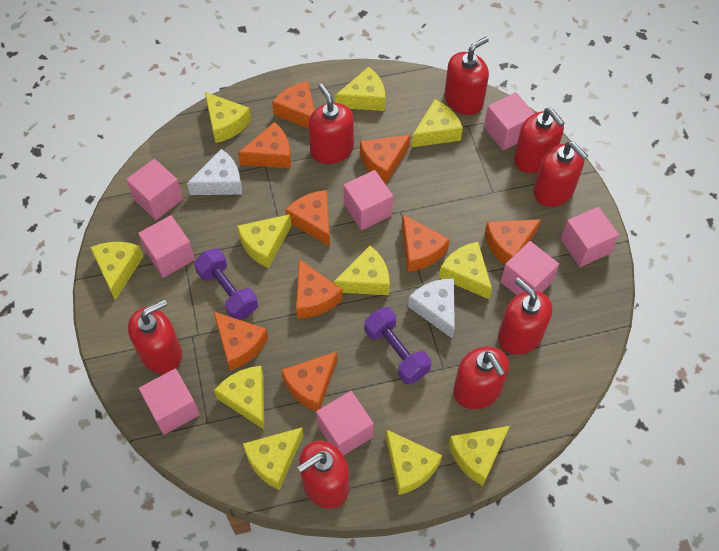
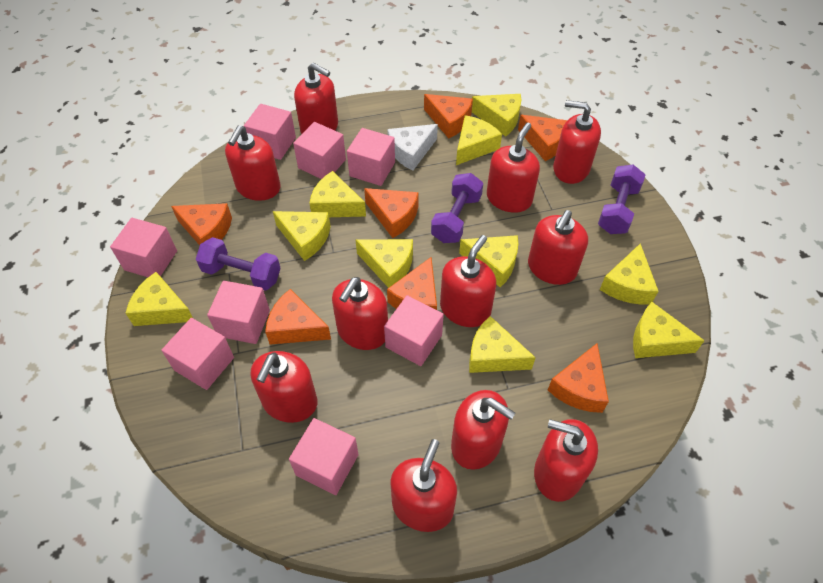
orange cheese: [214,312,268,371] [238,122,291,168] [272,81,315,129] [281,352,337,411] [285,190,330,246] [296,259,342,318] [360,135,411,184] [402,214,450,272] [485,219,541,265] = 9 -> [171,203,232,245] [265,289,331,345] [364,188,419,238] [387,257,437,310] [424,94,473,139] [518,115,567,161] [548,343,609,413] = 7
purple dumbbell: [194,248,258,320] [364,307,431,385] = 2 -> [196,237,281,291] [431,173,483,243] [598,165,645,234] = 3
red soap dispenser: [128,299,182,374] [298,441,349,509] [308,83,354,164] [444,37,489,115] [453,346,509,409] [498,277,552,355] [514,108,564,173] [533,141,588,207] = 8 -> [225,125,281,201] [251,351,317,423] [294,63,338,134] [332,277,388,350] [390,439,457,532] [440,235,496,327] [451,390,515,470] [487,123,540,213] [528,210,588,285] [534,419,598,502] [553,100,601,184] = 11
white cheese: [187,149,242,195] [408,278,455,339] = 2 -> [387,124,438,170] = 1
yellow cheese: [90,242,143,300] [205,92,251,143] [214,366,264,429] [237,214,292,268] [243,427,304,490] [333,246,390,295] [335,67,385,111] [386,429,442,495] [412,100,463,147] [439,242,492,299] [449,426,510,486] = 11 -> [126,272,193,326] [273,211,331,261] [309,171,366,217] [355,239,413,288] [456,115,502,165] [459,235,518,287] [469,316,536,373] [472,94,521,137] [600,243,658,305] [633,302,705,358] = 10

